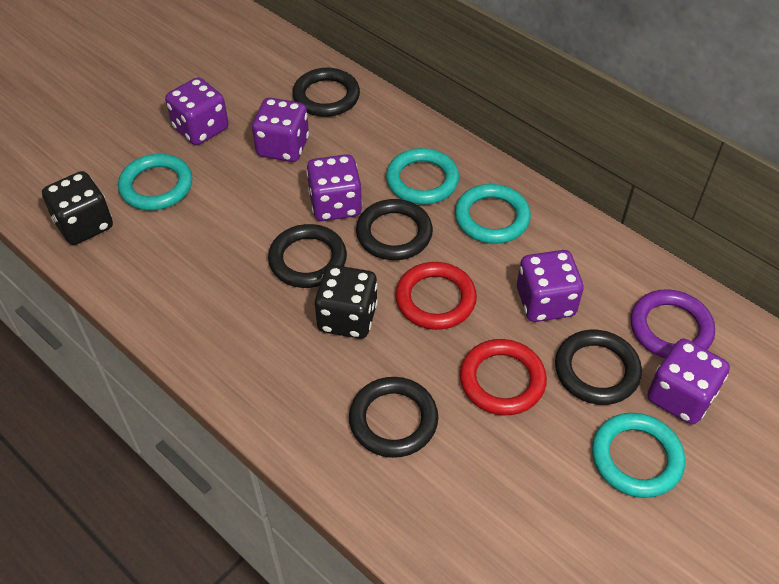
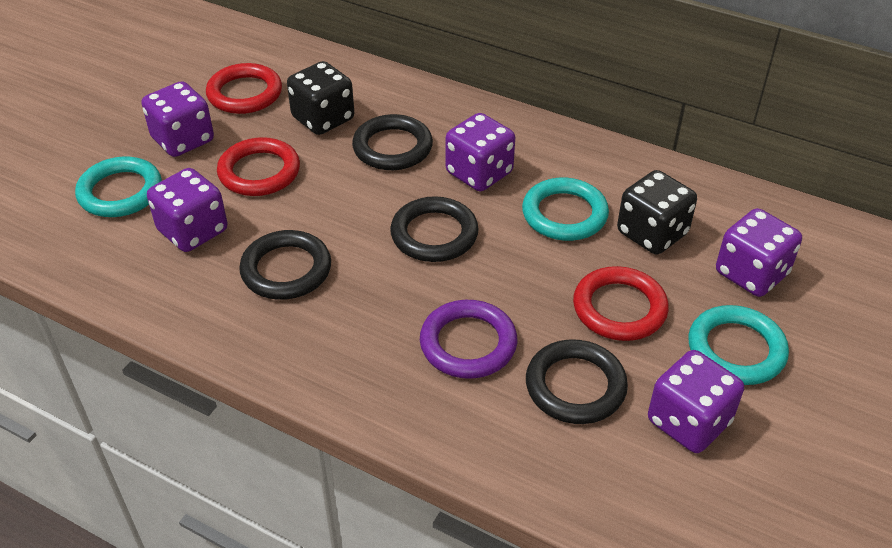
black ring: [268,224,347,288] [292,68,360,117] [349,377,438,458] [356,199,433,260] [555,330,642,405] = 5 -> [239,230,331,300] [352,114,433,170] [390,196,479,262] [526,339,628,424] = 4
red ring: [395,262,477,330] [460,339,547,415] = 2 -> [206,63,282,114] [217,137,300,196] [573,266,669,341] = 3
turquoise ring: [118,154,192,210] [386,148,459,204] [455,184,531,244] [592,413,685,498] = 4 -> [75,156,162,217] [522,178,609,241] [688,305,789,385] = 3

